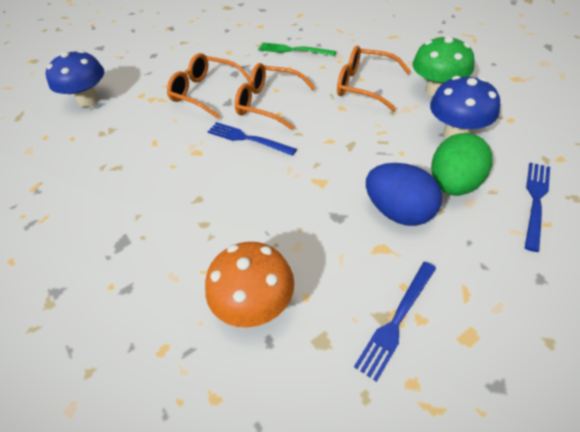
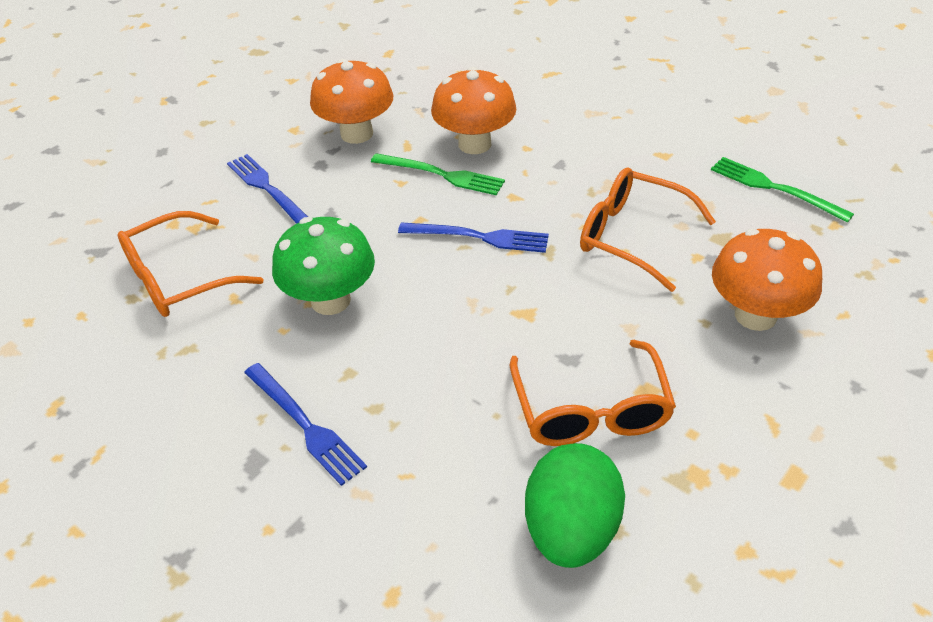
blue egg: [366,163,442,226] = 1 -> none = 0
blue mushroom: [46,50,104,107] [430,76,500,138] = 2 -> none = 0
green fork: [258,42,336,56] = 1 -> [371,153,505,195] [711,157,854,223] = 2
orange mushroom: [205,242,294,327] = 1 -> [310,59,393,144] [431,67,516,154] [712,229,822,331] = 3

